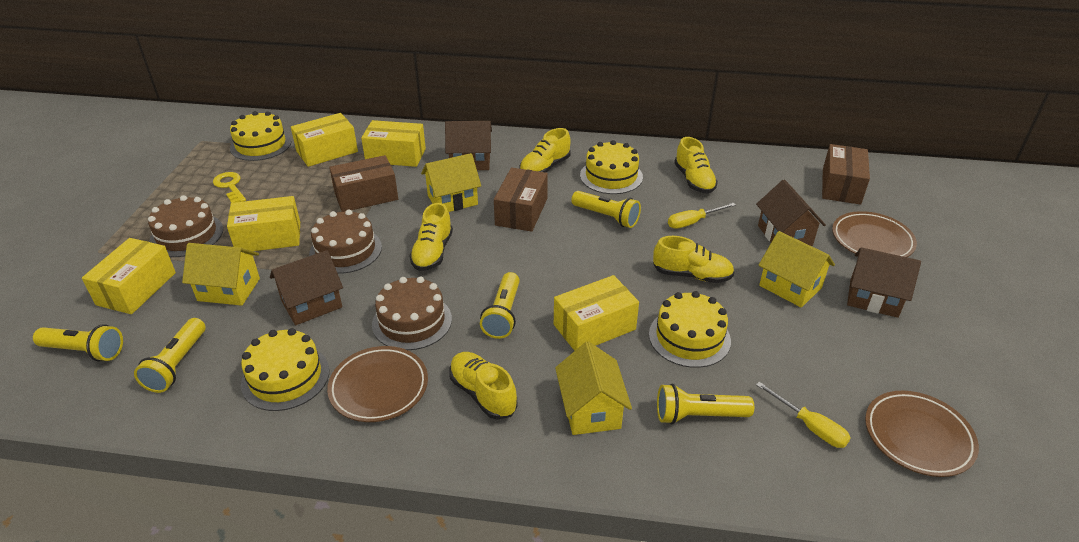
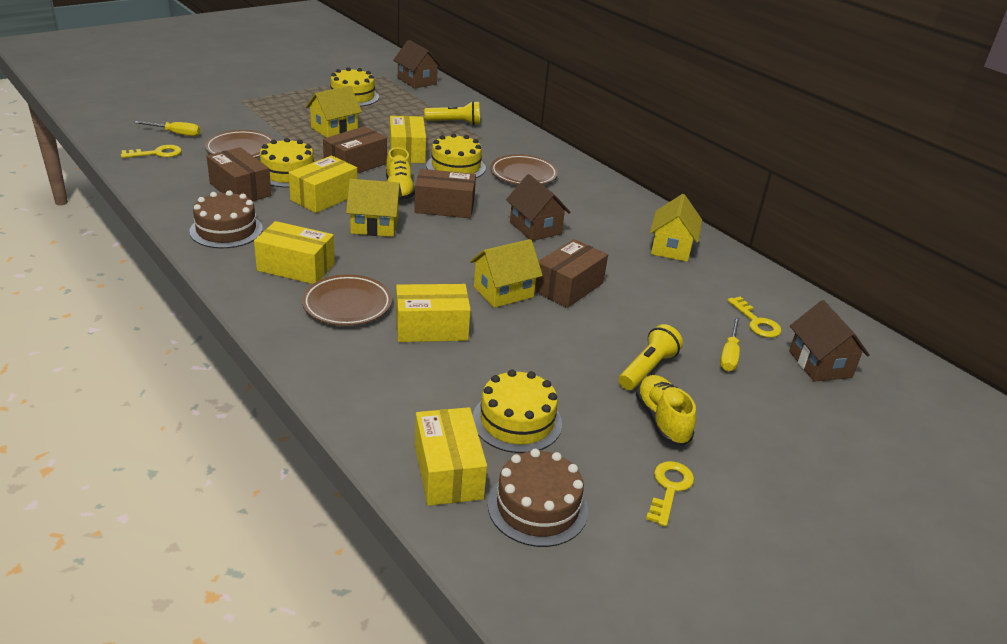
brown box: [329,155,398,212] [494,168,548,232] [822,144,870,205] = 3 -> [207,147,271,201] [323,126,387,174] [414,169,476,218] [535,239,608,308] = 4
brown cake: [148,195,223,257] [309,209,382,274] [372,277,452,350] = 3 -> [190,191,263,248] [488,449,588,547] = 2
brown house: [270,250,343,325] [445,121,492,170] [756,180,826,246] [847,247,921,318] = 4 -> [394,40,442,88] [506,174,571,241] [789,300,870,382] = 3
yellow flashlight: [33,324,123,361] [134,318,206,393] [480,272,520,339] [571,191,641,228] [657,384,754,424] = 5 -> [424,101,480,125] [619,324,683,390] = 2
yellow key: [213,172,246,203] = 1 -> [121,145,182,158] [646,461,694,527] [727,296,781,338] = 3
yellow shoe: [409,203,453,271] [449,352,518,420] [520,128,571,173] [653,236,734,283] [674,137,718,193] = 5 -> [386,147,415,200] [636,375,696,446] = 2

